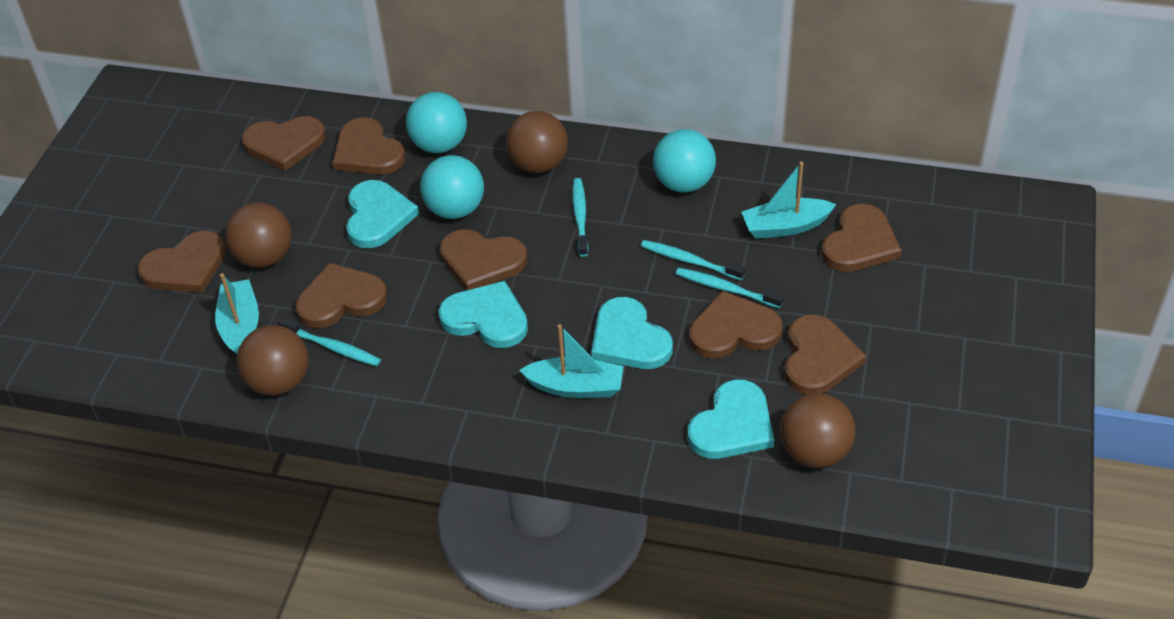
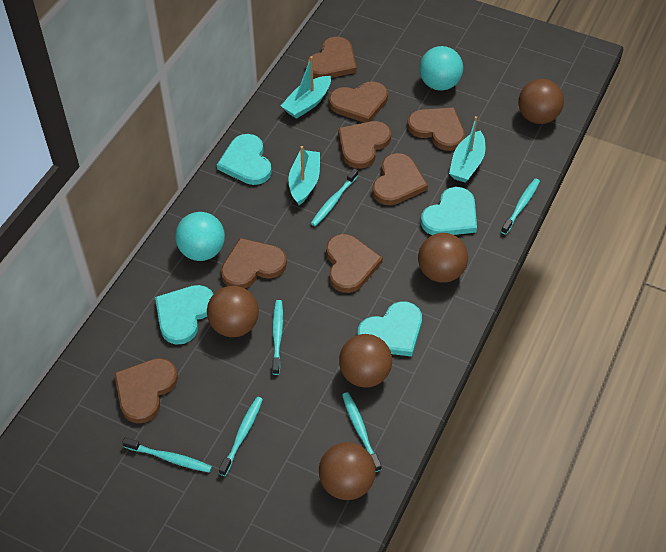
brown ball: [225,203,292,268] [237,325,309,396] [506,111,568,173] [780,393,855,468] = 4 -> [207,286,259,337] [319,442,376,500] [339,334,392,388] [418,233,468,283] [518,79,564,124] = 5
turquoise ball: [406,92,467,153] [420,155,484,219] [653,129,716,193] = 3 -> [175,212,225,261] [419,46,463,91] = 2
turquoise toothbrush: [279,318,381,366] [572,178,588,257] [641,240,745,280] [676,268,783,308] = 4 -> [122,438,212,473] [219,397,263,476] [272,300,283,375] [311,168,358,226] [342,392,382,472] [501,178,540,235] = 6

